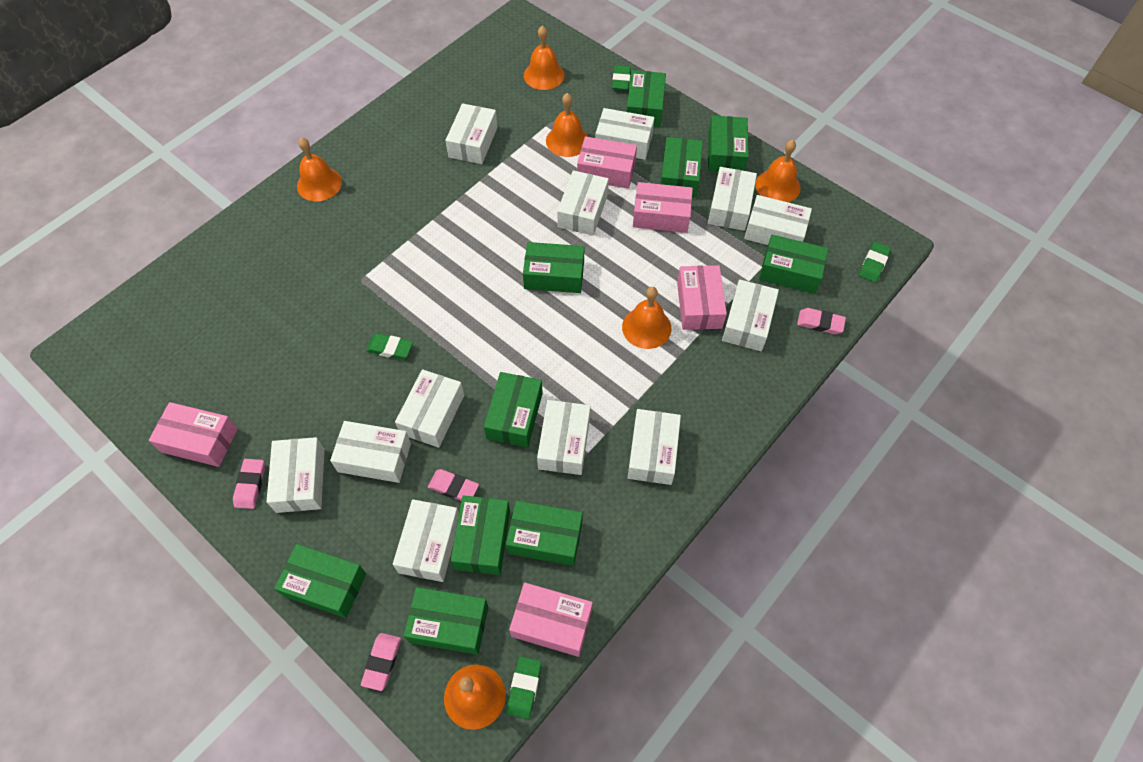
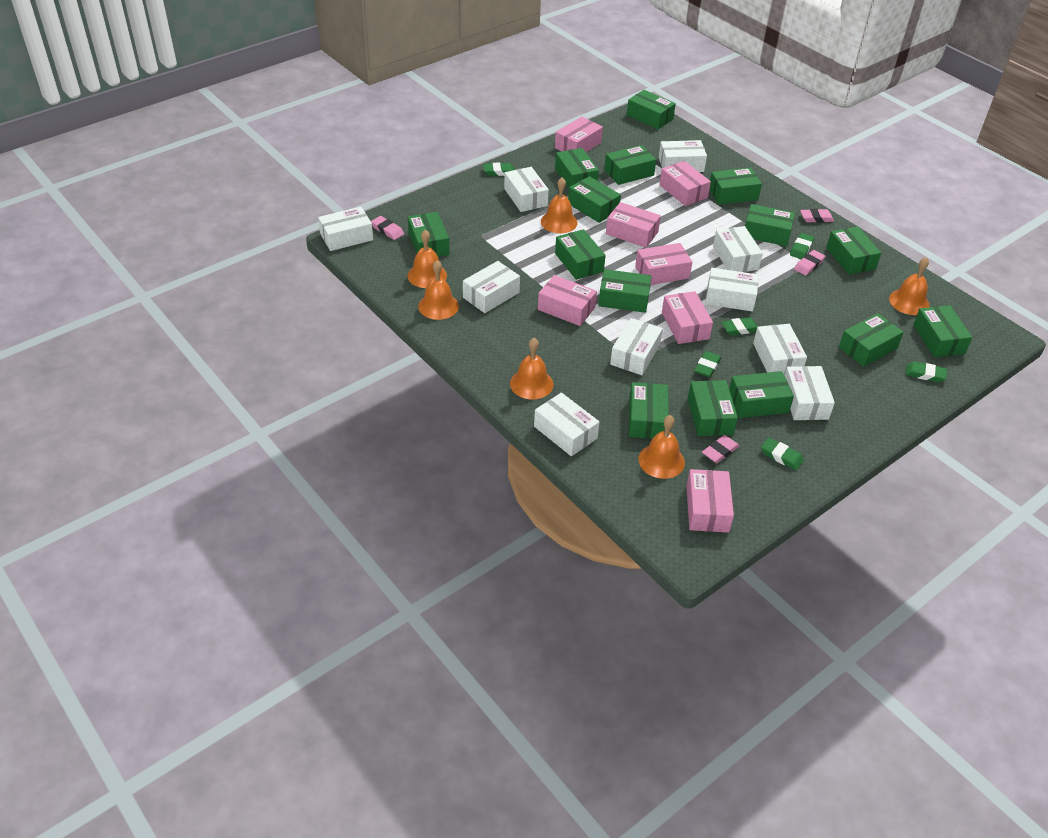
green box: [274,544,366,618] [404,587,488,655] [451,495,510,575] [484,372,543,448] [506,501,583,566] [523,242,584,293] [627,70,666,127] [661,137,703,197] [708,116,748,172] [759,234,828,294] = 10 -> [408,212,450,257] [555,148,599,188] [555,229,606,280] [568,176,621,223] [598,269,651,313] [604,145,656,185] [627,90,676,129] [629,382,669,439] [688,380,738,436] [709,168,762,205] [729,371,794,418] [745,204,795,246] [826,226,881,275] [839,313,904,367] [913,305,973,357] = 15
green eraser: [366,333,413,360] [507,656,542,719] [612,65,631,91] [859,242,891,283] = 4 -> [483,163,515,176] [694,351,721,377] [721,317,758,336] [761,438,804,470] [790,233,814,259] [905,361,947,382] = 6
pink box: [149,402,238,467] [509,583,593,657] [577,137,637,189] [633,182,693,233] [677,265,727,330] = 5 -> [538,275,597,326] [555,117,603,152] [606,202,661,248] [635,243,692,285] [659,161,711,206] [662,291,713,344] [686,469,734,533] = 7
white box: [267,437,325,513] [330,421,411,483] [393,499,459,582] [395,369,464,448] [445,103,498,164] [537,400,591,475] [557,170,609,235] [595,108,654,160] [628,409,681,485] [708,167,757,231] [722,279,779,351] [744,195,812,245] = 12 -> [318,207,373,251] [463,261,520,313] [504,167,549,212] [534,393,599,456] [610,318,663,375] [659,140,707,172] [705,268,759,311] [713,226,763,272] [753,324,807,375] [784,366,835,420] = 10

